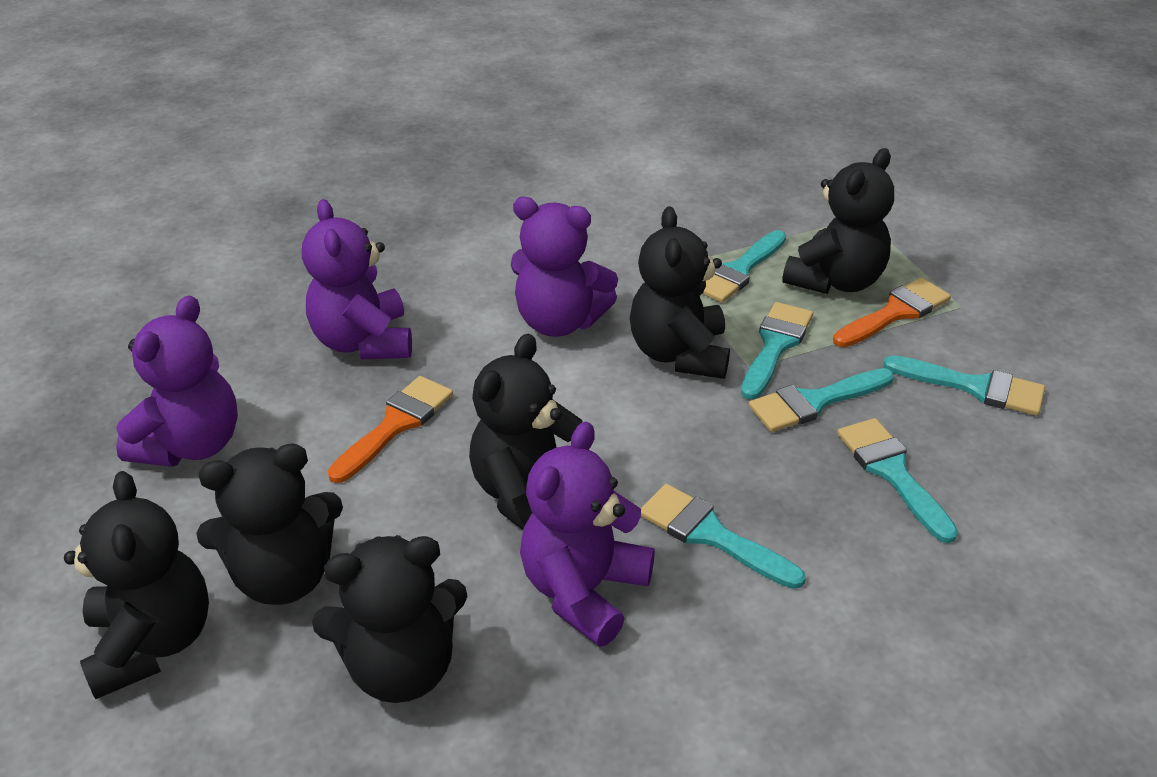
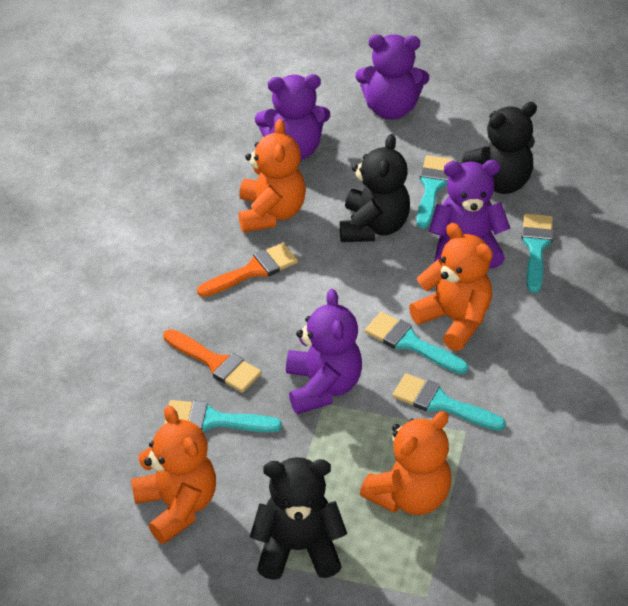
black teddy bear: [64,471,209,699] [196,443,343,605] [312,535,468,703] [469,334,583,530] [630,207,730,379] [782,148,894,294] = 6 -> [250,457,347,580] [340,134,410,242] [460,102,537,194] = 3
orange teddy bear: none = 0 -> [131,405,216,544] [238,119,306,232] [360,411,451,515] [409,223,493,351] = 4
turquoise brush: [640,484,806,589] [702,230,786,303] [741,302,813,400] [749,368,894,432] [837,418,958,543] [883,355,1045,416] = 6 -> [164,400,282,432] [365,312,468,374] [393,373,506,431] [417,155,453,229] [521,213,553,293] = 5

